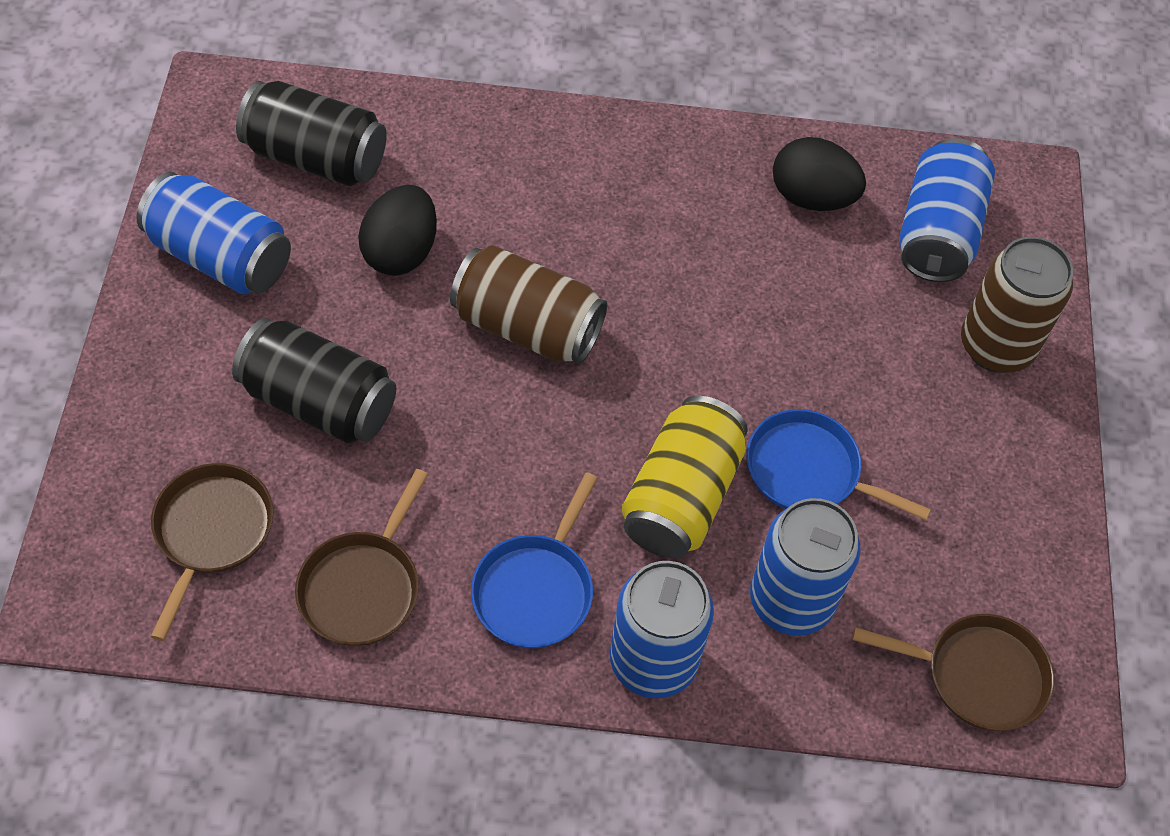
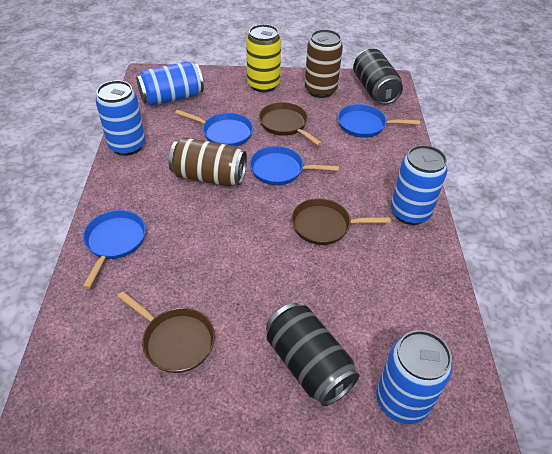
black egg: [358,185,437,276] [773,137,866,211] = 2 -> none = 0
blue pan: [471,472,598,648] [746,409,931,520] = 2 -> [83,210,146,289] [175,110,253,146] [250,146,339,185] [338,104,420,138] = 4

